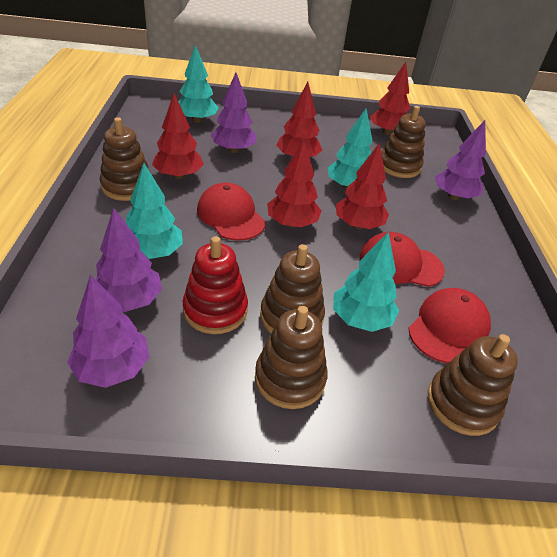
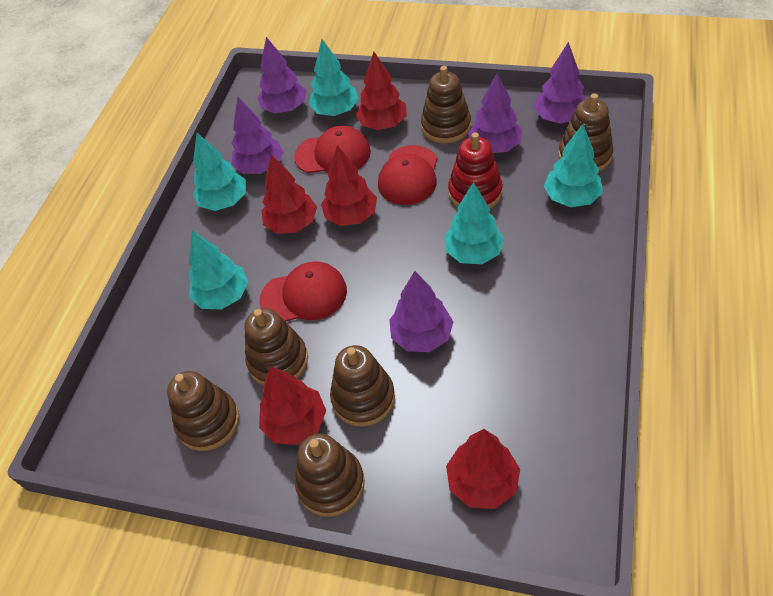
brown stacking toy: [100,117,151,201] [255,306,328,409] [260,244,325,333] [381,106,426,178] [428,334,518,436] = 5 -> [167,371,239,451] [244,308,308,385] [295,434,365,517] [330,345,395,427] [421,66,471,144] [558,93,614,172] = 6
purple tree: [67,275,149,388] [96,208,162,312] [211,73,256,153] [435,120,486,200] = 4 -> [232,97,284,174] [258,37,306,114] [389,271,454,352] [468,73,522,153] [534,42,586,124] = 5
turquoise tree: [126,163,183,259] [178,45,219,123] [328,108,373,190] [333,232,399,332] = 4 -> [188,231,248,309] [193,133,246,211] [309,39,359,116] [444,182,504,264] [544,124,603,207] = 5

